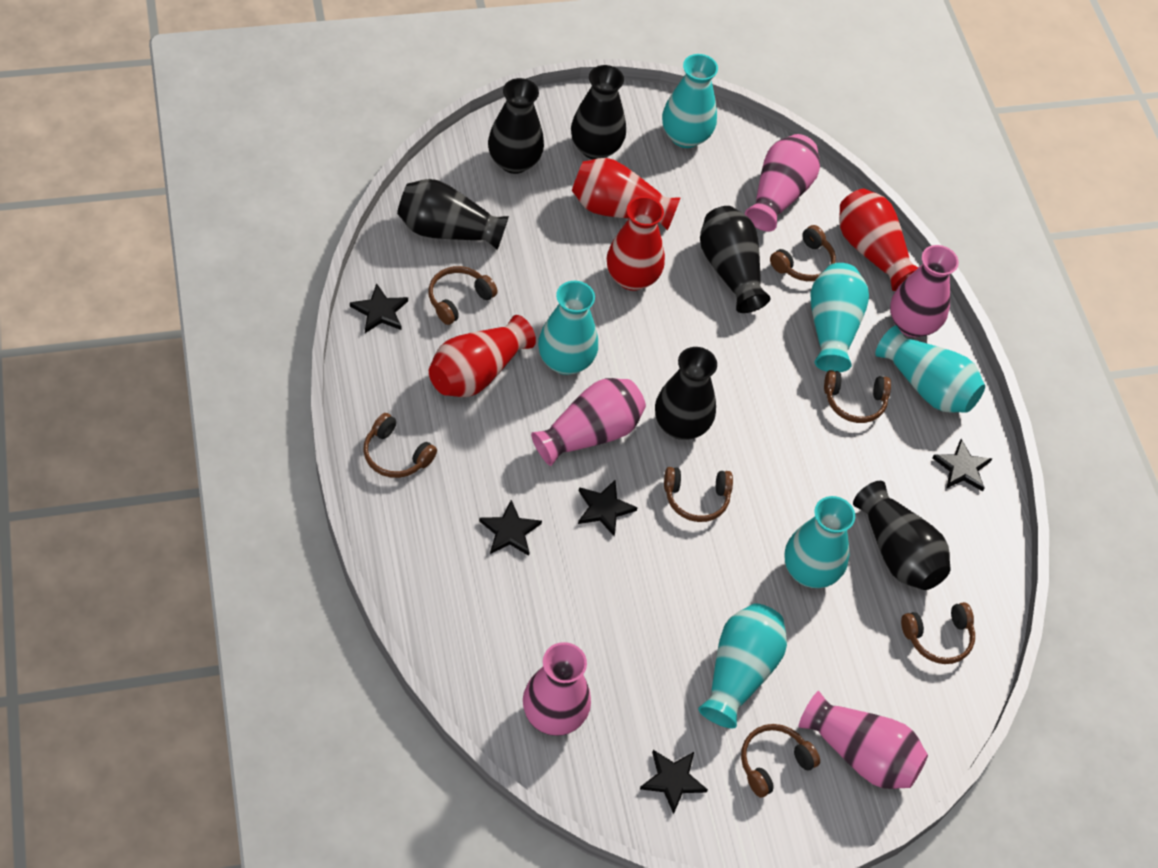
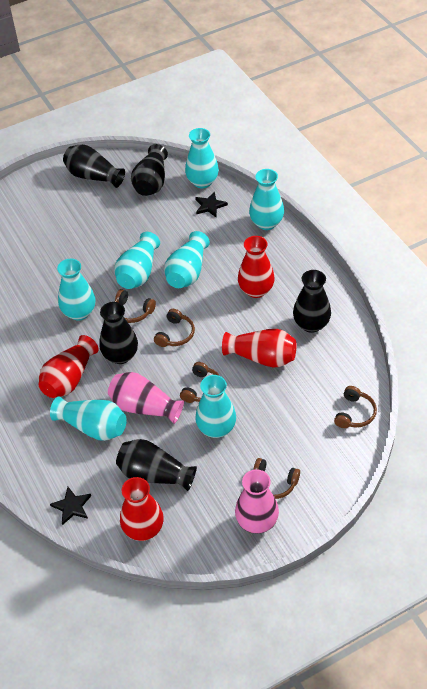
black star: [350,283,408,333] [479,500,542,556] [578,480,638,536] [640,750,708,814] [932,439,992,491] = 5 -> [50,487,91,525] [195,192,228,217] = 2
black vase: [397,179,509,250] [488,78,544,174] [571,65,626,160] [655,347,717,440] [700,206,770,313] [853,481,951,590] = 6 -> [63,144,125,188] [99,302,138,364] [116,439,197,491] [131,144,168,196] [293,270,331,333] = 5
brown headphones: [363,413,437,478] [428,266,498,325] [664,467,733,522] [741,724,820,798] [770,225,836,281] [824,370,891,423] [901,602,975,664] = 7 -> [115,289,156,323] [154,309,195,347] [180,362,220,403] [253,458,300,499] [334,386,377,428] = 5
pink vase: [523,642,591,736] [531,378,646,466] [745,134,820,231] [798,691,928,789] [890,245,959,337] = 5 -> [108,372,184,424] [235,469,279,534] = 2
turquoise vase: [538,281,598,375] [662,54,718,148] [698,603,787,728] [785,496,855,588] [810,263,869,372] [875,326,985,413] = 6 -> [50,396,127,441] [57,259,96,320] [114,232,160,289] [164,231,210,288] [185,128,219,188] [195,375,236,438] [249,169,284,230] = 7

